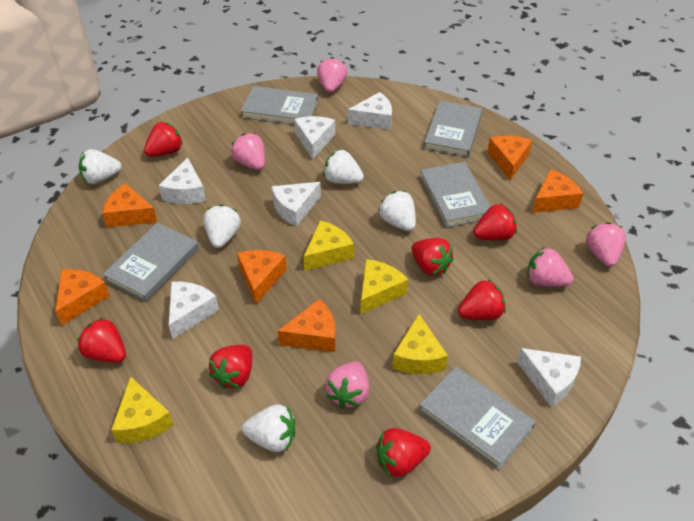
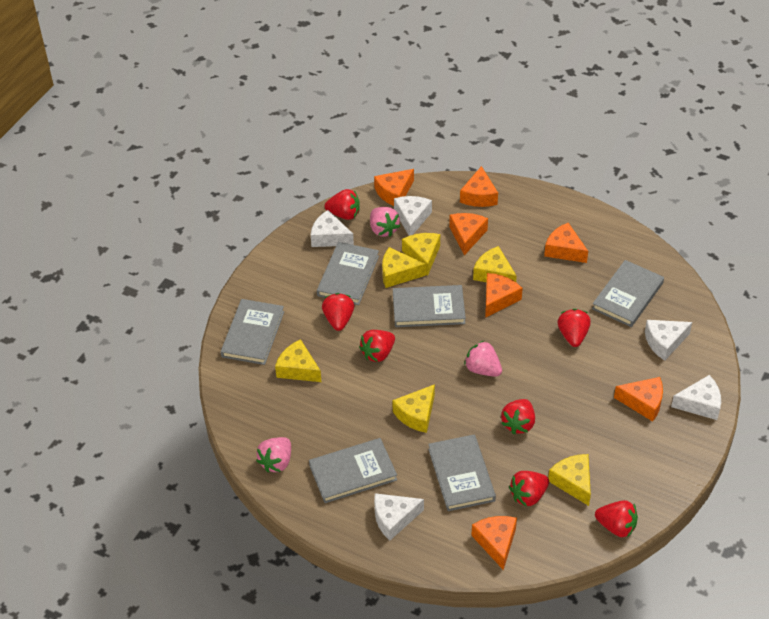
grey book: [103,223,199,302] [241,86,318,125] [419,367,536,470] [420,162,491,228] [424,101,482,158] = 5 -> [221,299,284,365] [309,438,397,503] [317,242,379,305] [393,285,466,327] [428,434,496,511] [592,260,664,327] = 6
orange cheese: [55,269,110,326] [102,183,157,228] [237,250,287,304] [278,299,336,352] [487,136,532,180] [532,169,583,213] = 6 -> [374,169,414,206] [449,213,488,255] [460,166,498,207] [471,516,517,570] [485,273,523,318] [544,223,588,263] [614,377,663,422] = 7
pink strawberry: [231,133,265,170] [317,57,347,93] [326,362,369,409] [527,247,573,287] [586,222,626,267] = 5 -> [256,437,291,472] [370,207,400,237] [464,341,502,377] = 3
white cheese: [159,158,206,204] [169,282,219,339] [272,182,321,227] [294,116,335,159] [348,92,392,130] [517,348,581,407] = 6 -> [311,210,354,247] [374,493,424,541] [394,196,432,236] [645,320,692,361] [671,375,721,420] = 5
white strawberry: [79,149,121,184] [203,205,241,248] [242,404,295,452] [323,150,364,184] [378,191,416,231] = 5 -> none = 0
yellow cheese: [111,376,173,443] [303,220,354,271] [361,259,408,314] [392,314,448,374] = 4 -> [275,339,321,382] [382,247,426,288] [392,384,435,433] [402,233,440,276] [473,246,517,282] [548,454,591,506] = 6

